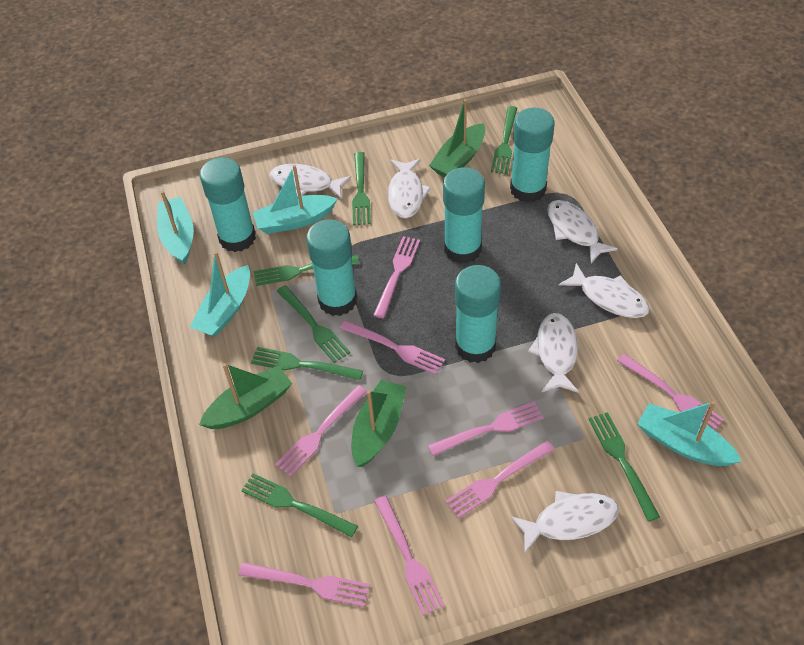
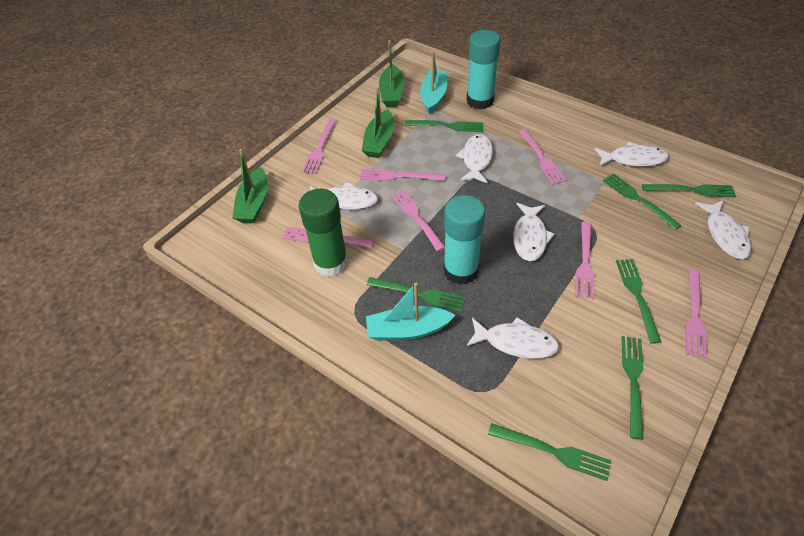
green glue stick: none = 0 -> [299,189,348,277] = 1
pink fork: [239,562,370,607] [275,385,367,477] [340,320,445,375] [373,236,420,318] [374,496,444,616] [428,401,544,456] [445,441,555,518] [617,354,724,430] = 8 -> [282,226,374,248] [302,119,336,174] [360,169,445,181] [391,189,445,251] [519,129,566,185] [575,222,594,299] [685,270,707,359] = 7
turquoise boat: [157,191,194,265] [190,251,250,337] [253,165,338,234] [637,401,742,466] = 4 -> [366,283,455,341] [420,51,447,114] = 2
turquoise glue stick: [200,157,256,252] [306,219,357,316] [443,167,485,264] [455,265,501,363] [510,107,555,203] = 5 -> [443,195,485,285] [466,30,500,109] = 2

